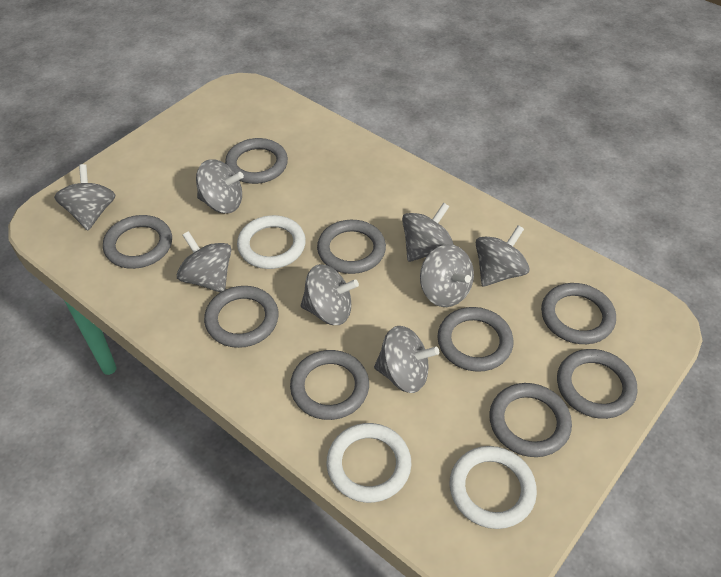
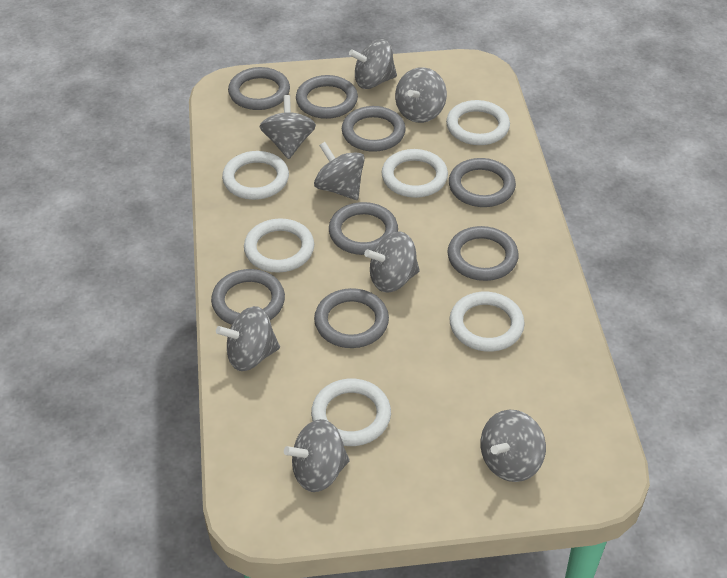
grey ring: [103,215,172,269] [204,286,279,348] [225,138,288,184] [290,350,369,420] [317,220,386,274] [437,307,514,372] [489,383,572,457] [541,283,616,344] [557,349,637,419] = 9 -> [211,269,285,325] [228,67,290,110] [296,75,358,119] [314,288,389,348] [329,202,398,255] [342,106,406,152] [447,226,519,281] [449,158,516,207] = 8
white ring: [237,215,306,269] [327,423,411,503] [449,446,537,529] = 3 -> [222,151,289,200] [244,218,314,273] [311,379,391,446] [382,149,448,198] [446,100,510,145] [450,292,525,352] = 6

